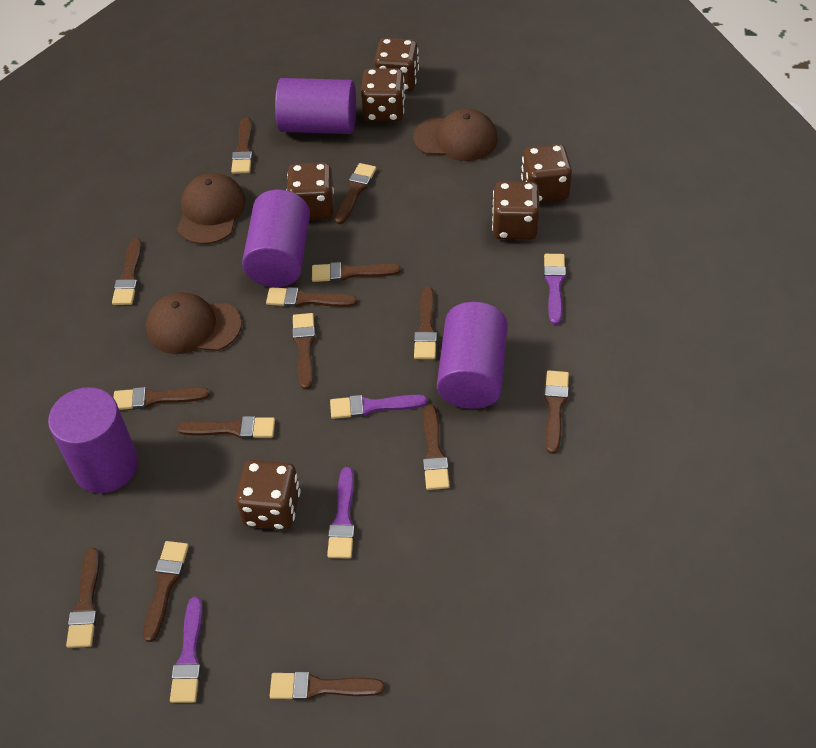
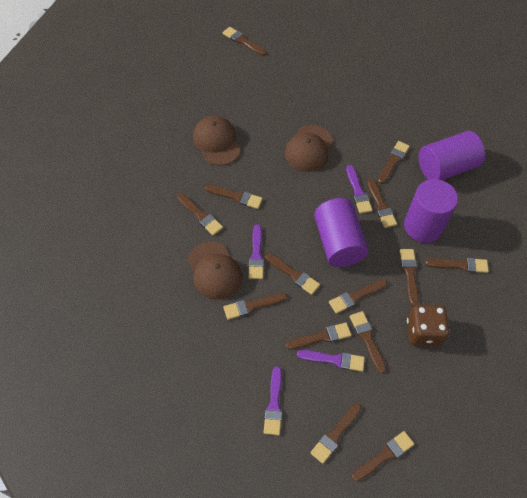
brown dice: [236,460,300,530] [286,162,334,220] [361,68,405,122] [374,38,419,92] [492,182,539,240] [521,144,572,203] = 6 -> [407,304,449,347] = 1
purple cylinder: [48,387,138,493] [242,190,310,287] [275,78,356,134] [437,302,508,409] = 4 -> [314,198,369,267] [404,179,458,243] [419,131,485,180] = 3

